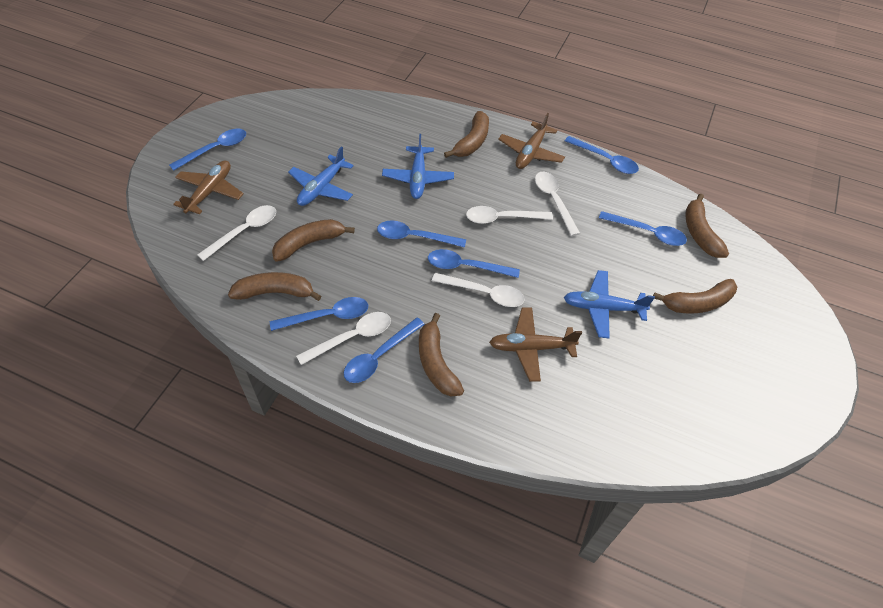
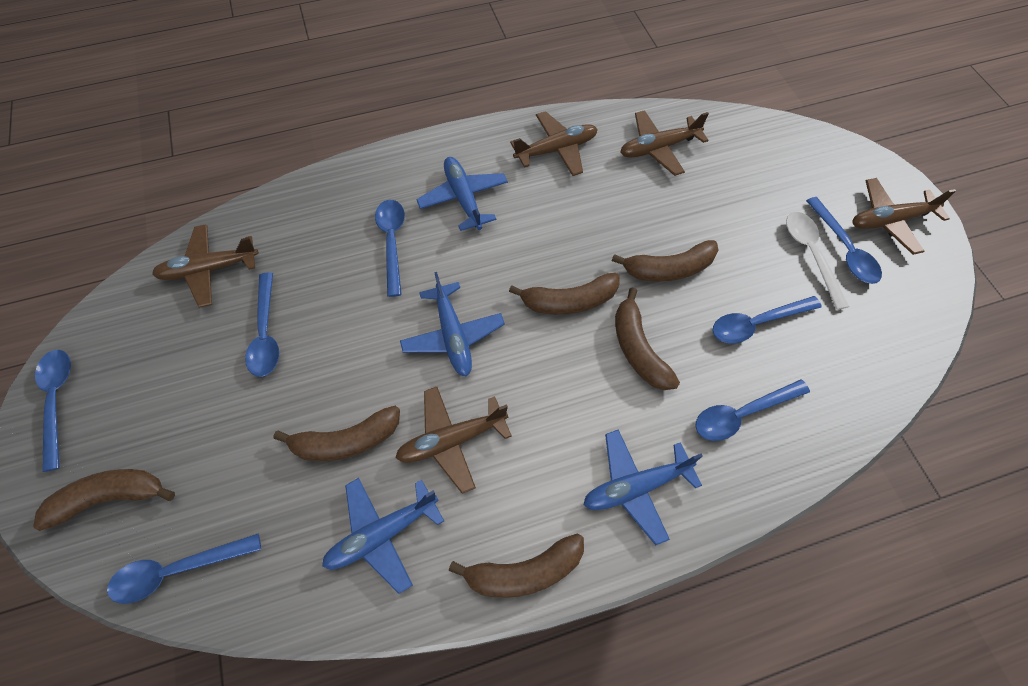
blue plane: [288,146,354,206] [382,134,454,199] [564,270,655,338] = 3 -> [322,478,444,594] [400,272,505,376] [416,157,508,231] [583,429,703,545] = 4
brown plane: [173,161,244,215] [489,308,582,382] [498,113,565,169] = 3 -> [152,224,259,308] [395,387,512,494] [510,111,598,176] [620,110,709,176] [852,178,956,255] = 5
white spoon: [197,205,276,261] [296,312,391,365] [432,273,525,307] [466,206,553,224] [535,172,580,236] = 5 -> [786,212,849,310] = 1

